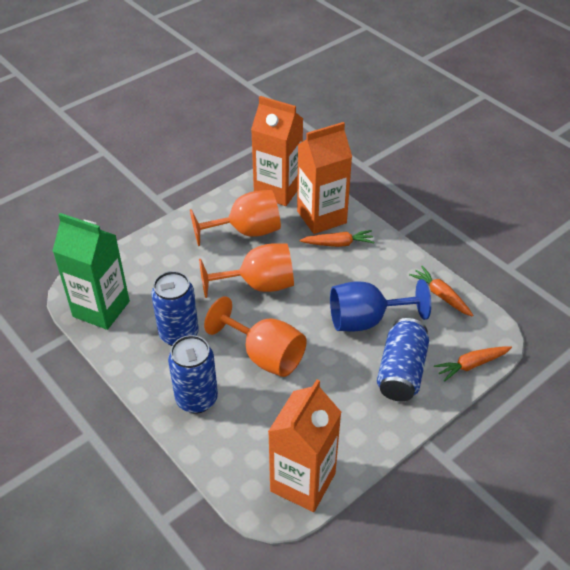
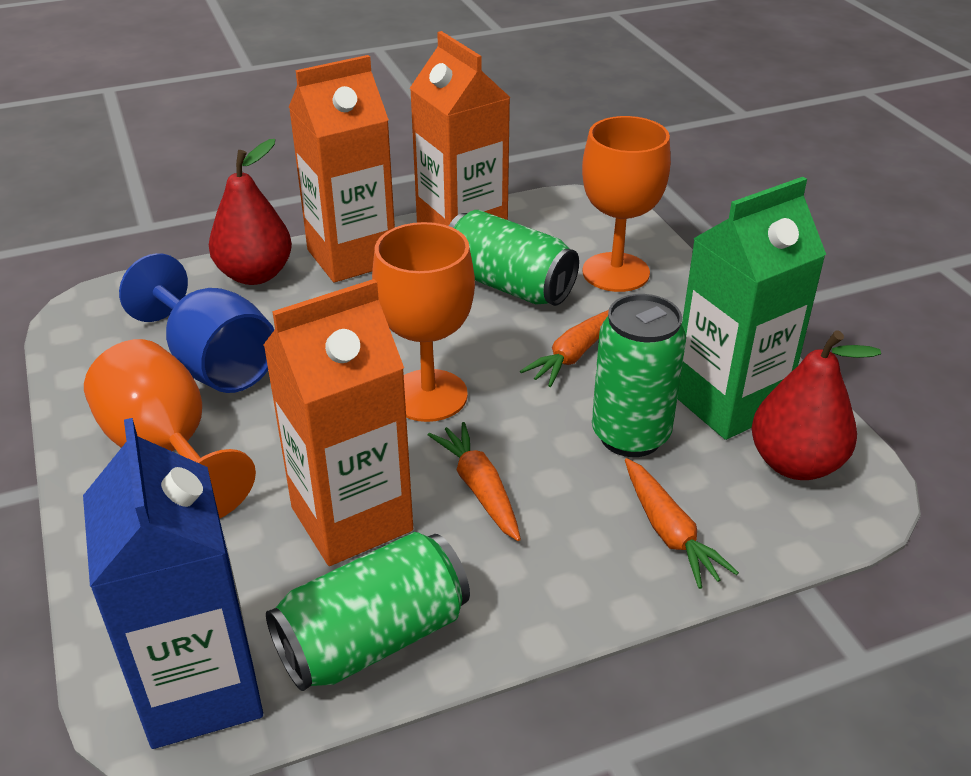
blue can: [151,271,199,346] [168,335,218,414] [377,318,429,401] = 3 -> none = 0
blue carton: none = 0 -> [83,418,263,749] = 1
green can: none = 0 -> [266,532,470,691] [449,210,579,306] [592,294,686,457] = 3
red pear: none = 0 -> [209,139,292,285] [751,330,881,480] = 2

